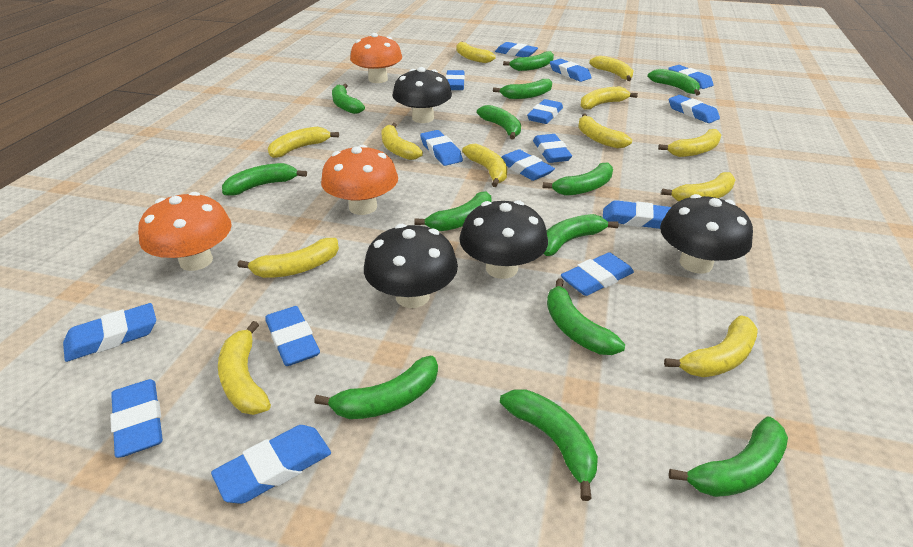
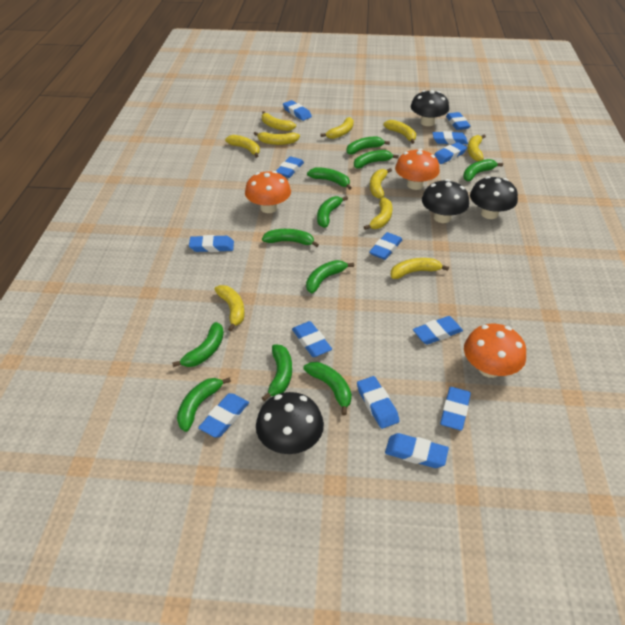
blue eraser: [63,303,156,362] [110,379,163,458] [211,425,331,504] [265,306,320,366] [420,130,463,166] [446,70,465,90] [495,42,538,57] [501,149,555,181] [527,99,563,124] [533,134,572,163] [550,59,592,82] [561,252,634,296] [603,200,671,229] [668,65,713,89] [669,95,720,123] = 15 -> [189,235,234,252] [198,393,249,437] [276,156,304,178] [283,100,312,121] [292,321,332,357] [357,376,400,429] [369,232,403,260] [385,433,449,468] [413,316,463,345] [432,131,468,144] [434,142,467,164] [440,387,471,430] [446,112,471,130] = 13
green banana: [222,163,307,196] [314,356,438,419] [332,84,365,114] [415,191,492,231] [477,105,521,140] [493,79,552,99] [500,389,598,501] [503,51,554,71] [542,163,613,196] [543,214,619,256] [547,278,625,355] [648,69,700,95] [669,417,788,497] = 13 -> [172,322,224,367] [177,377,231,432] [262,229,319,247] [262,345,292,401] [303,362,352,415] [306,260,354,293] [307,167,351,190] [317,196,348,228] [346,137,390,155] [354,150,399,169] [463,159,503,181] = 11
yellow banana: [218,321,271,415] [238,238,339,278] [268,127,339,158] [381,123,423,160] [457,41,496,63] [462,144,507,187] [578,114,632,149] [581,87,638,110] [589,56,633,81] [658,129,721,157] [661,172,735,201] [664,315,758,377] = 12 -> [214,285,244,331] [225,135,260,158] [254,132,300,145] [262,111,296,131] [320,117,354,139] [364,198,393,230] [370,168,392,199] [383,120,416,144] [390,258,449,279] [467,135,486,161] = 10

